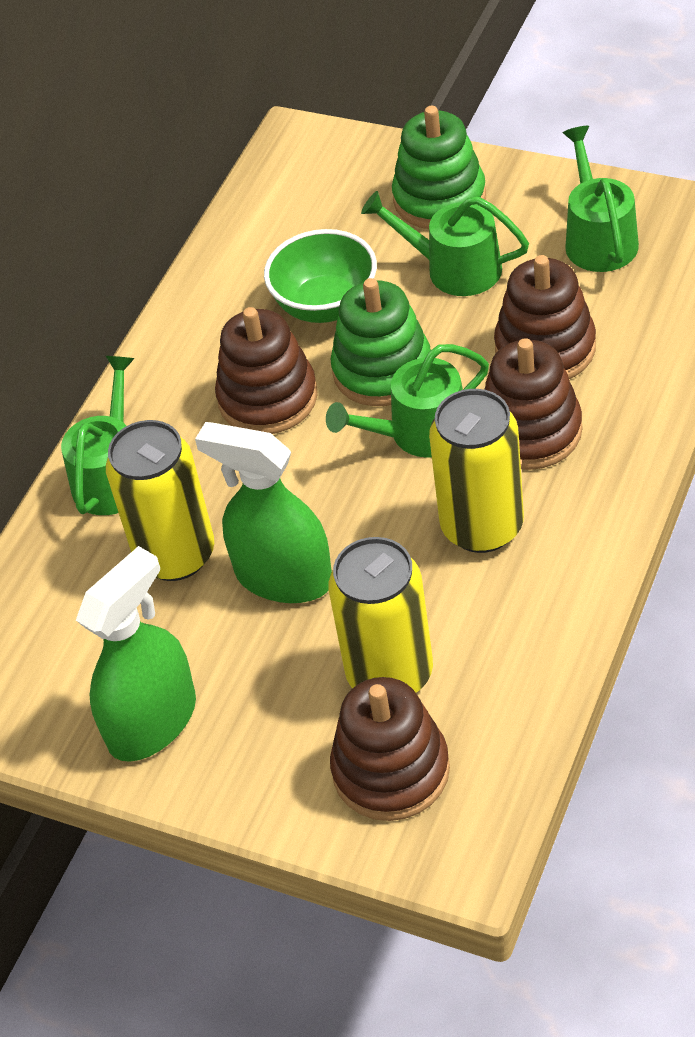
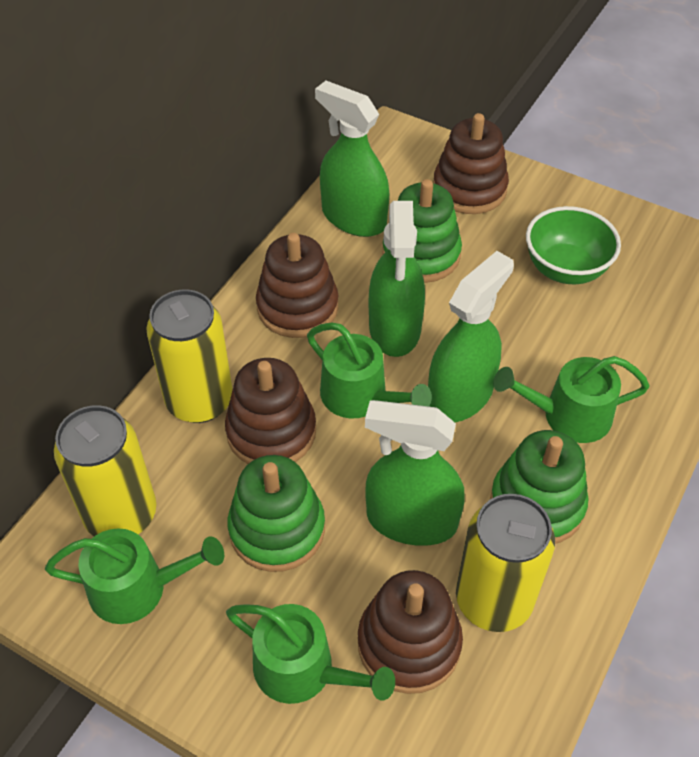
green spray bottle: [76,546,196,762] [195,422,332,603] = 2 -> [315,81,389,237] [365,400,465,546] [369,201,425,357] [428,251,514,422] = 4
green stacking toy: [331,278,431,406] [392,106,486,229] = 2 -> [227,455,325,572] [382,179,462,283] [490,430,588,544] = 3

